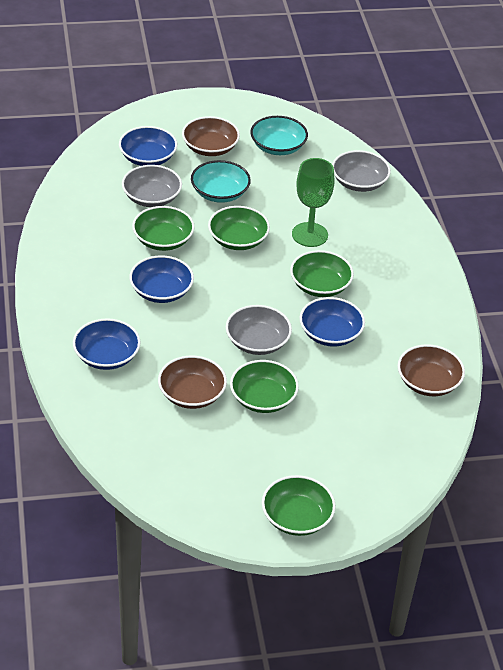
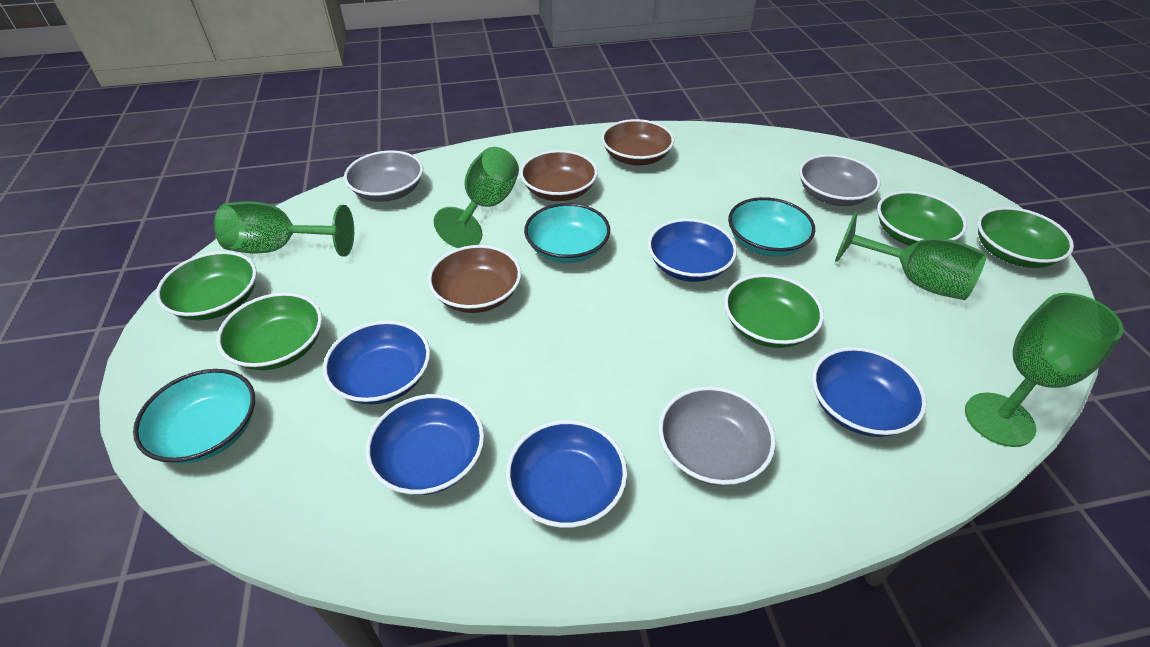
blue bowl: [73,318,141,370] [119,126,177,166] [129,255,194,303] [300,297,365,347] = 4 -> [323,321,430,404] [366,394,484,495] [506,420,627,528] [648,219,737,282] [812,347,927,437] = 5
green goblet: [292,158,334,247] = 1 -> [214,201,354,257] [434,147,519,248] [835,212,987,300] [965,293,1124,447] = 4
turquoise bowl: [191,160,251,203] [250,116,308,155] = 2 -> [133,369,255,464] [524,203,610,263] [728,197,815,257] = 3

